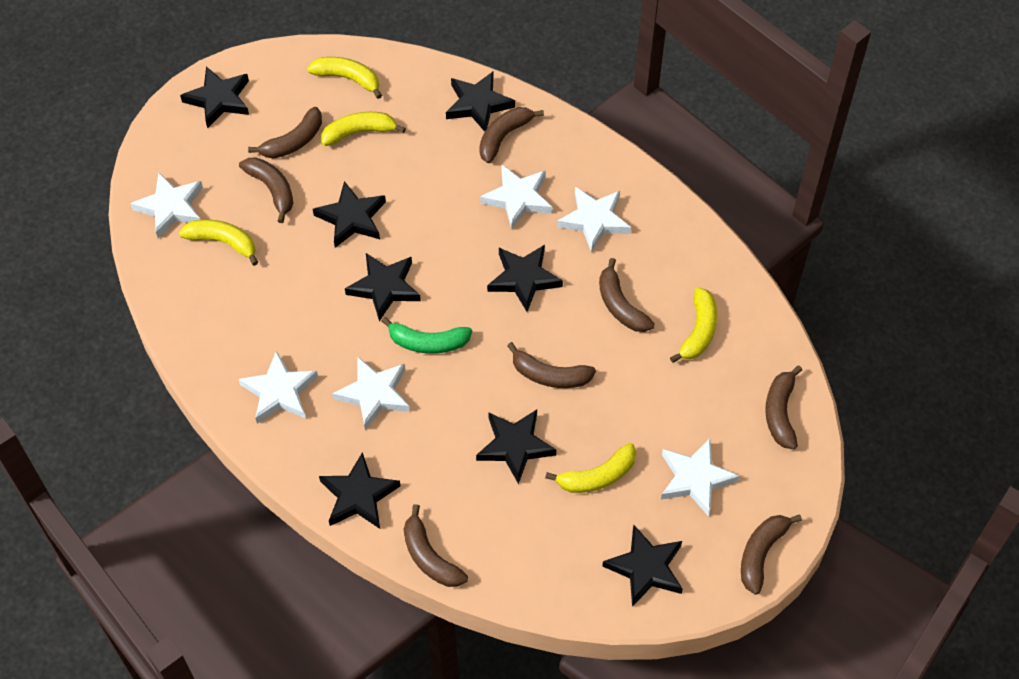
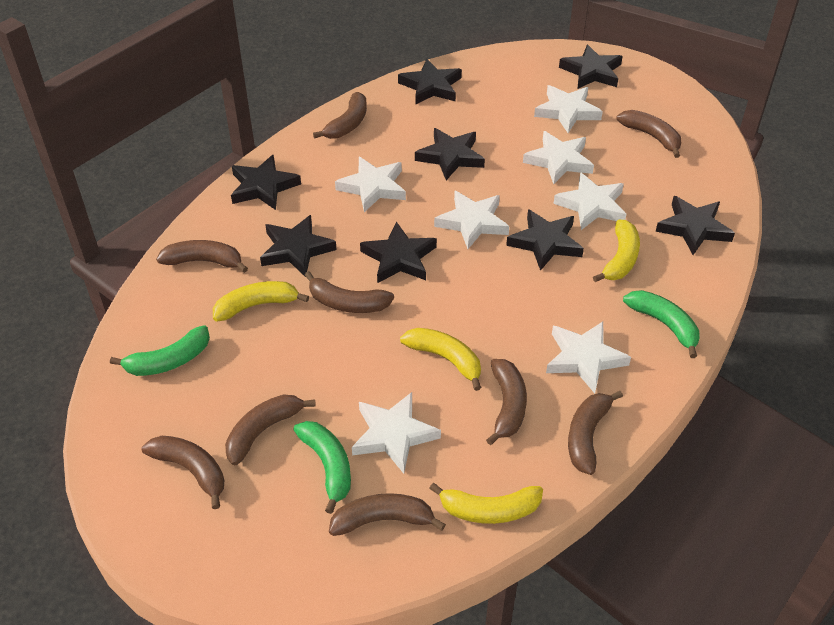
brown banana: [239,158,293,223] [248,107,322,159] [404,504,468,587] [479,107,544,163] [507,342,596,388] [599,258,655,332] [741,515,802,595] [765,366,802,449] = 8 -> [141,436,224,509] [156,240,248,273] [225,395,316,466] [305,271,394,313] [313,92,367,139] [329,493,446,536] [486,359,527,445] [568,391,623,475] [616,110,681,158] = 9
green banana: [382,317,472,354] = 1 -> [110,326,210,376] [294,421,351,514] [623,290,699,358] = 3
white star: [130,173,203,238] [239,351,318,424] [332,356,410,430] [480,165,553,230] [557,187,631,253] [661,439,740,517] = 6 -> [335,157,406,212] [352,392,441,473] [434,191,509,249] [523,131,594,184] [534,85,603,133] [546,322,631,393] [553,172,626,230] = 7
yellow banana: [179,219,258,266] [307,57,382,99] [321,112,406,146] [545,443,636,493] [670,287,717,363] = 5 -> [213,281,309,321] [400,328,481,391] [429,483,543,524] [593,220,640,282] = 4

